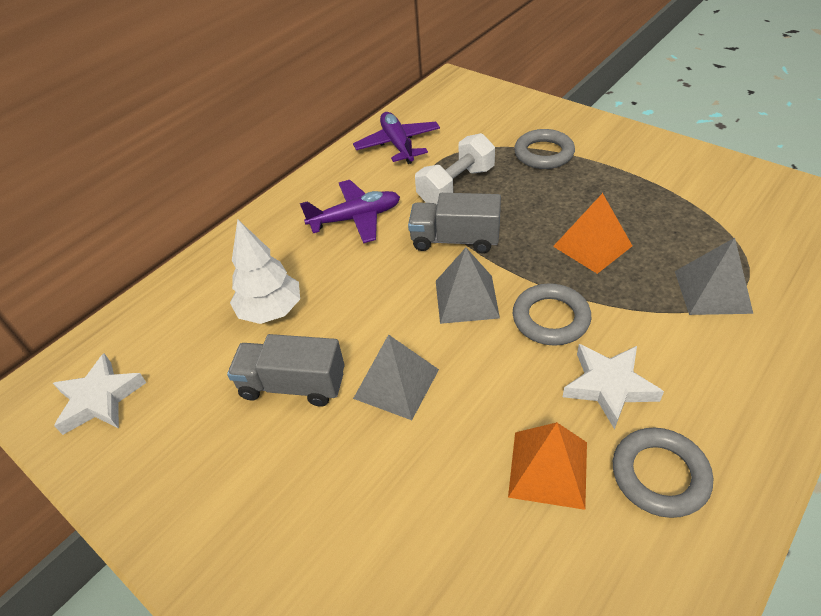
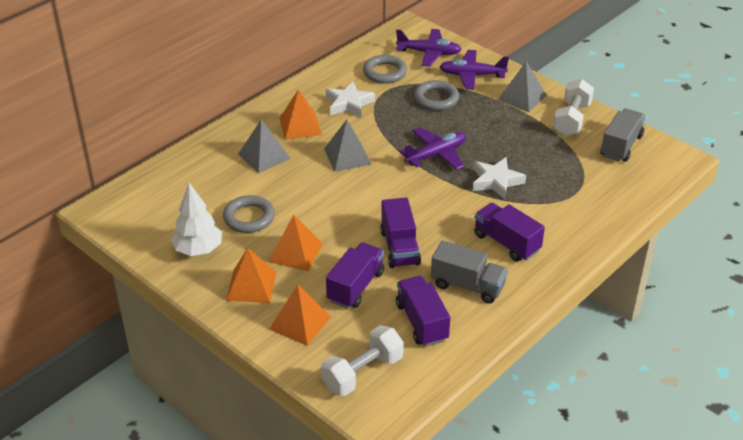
orange pyramid: [508,422,587,510] [553,193,632,274] = 2 -> [226,248,276,303] [269,214,323,271] [269,284,331,346] [279,89,322,140] = 4
purple plane: [300,180,400,243] [353,112,440,164] = 2 -> [396,29,462,67] [399,127,466,170] [440,50,509,90] = 3
purple truck: none = 0 -> [326,242,385,309] [380,197,421,268] [396,276,450,346] [474,203,545,262] = 4
white dumbbell: [415,133,495,205] = 1 -> [321,325,404,396] [553,79,594,136] = 2

